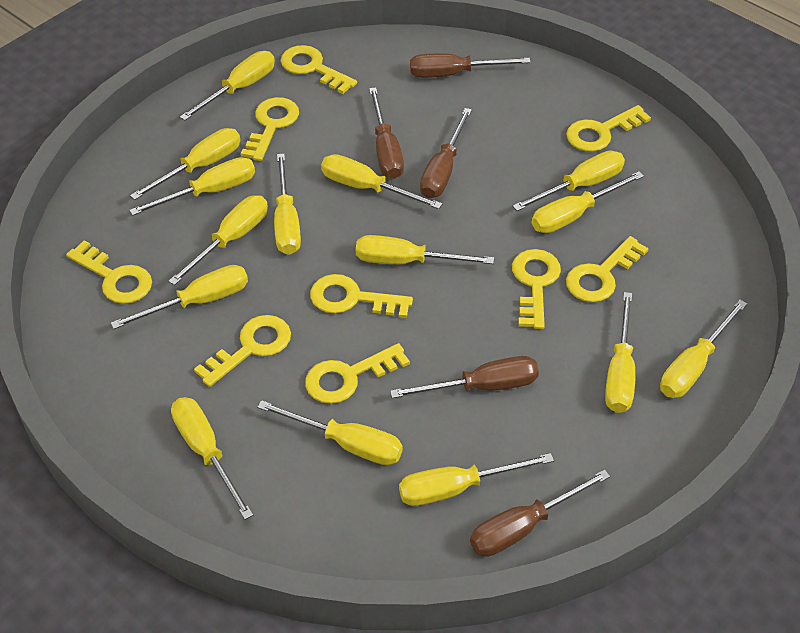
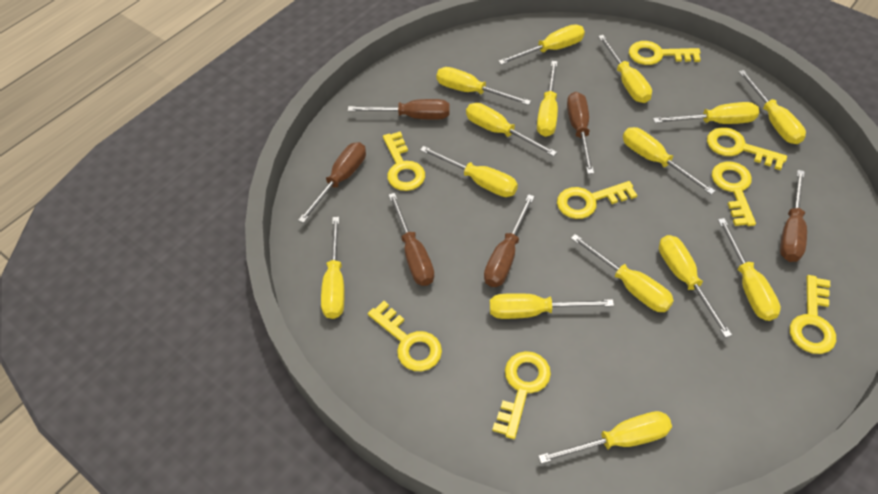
brown screwdriver: [369,87,404,179] [390,356,539,398] [410,53,531,78] [420,108,472,198] [470,470,610,557] = 5 -> [298,142,366,223] [348,99,450,120] [389,193,435,286] [484,194,535,287] [567,92,594,174] [780,170,807,262] = 6
yellow key: [66,240,152,304] [194,315,291,387] [241,97,299,161] [281,45,357,94] [305,343,410,404] [310,274,413,318] [512,249,561,329] [566,105,651,152] [566,236,649,302] = 9 -> [368,301,442,371] [383,132,425,191] [492,351,551,439] [557,181,637,219] [629,41,701,65] [707,127,787,170] [712,161,756,226] [790,275,836,354] = 8

